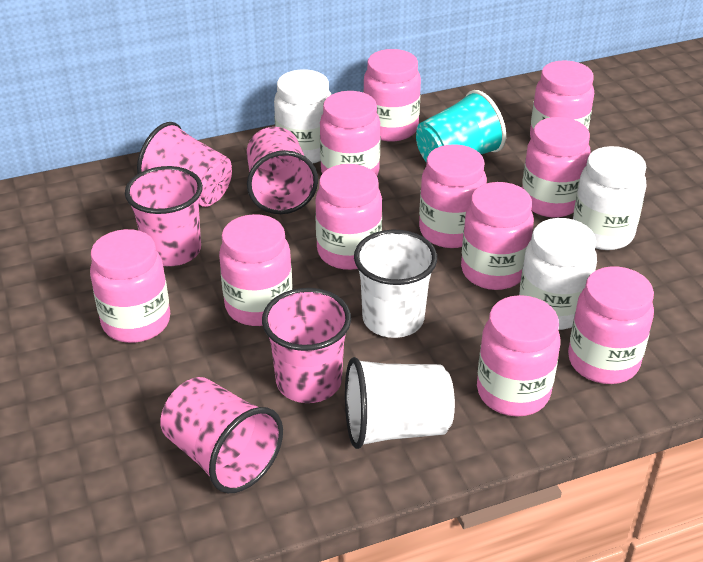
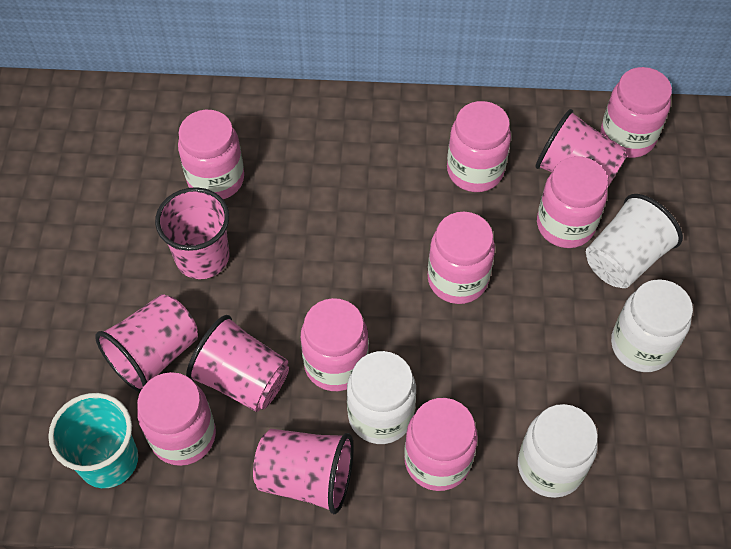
pink jar: [90,229,170,343] [219,214,293,326] [315,164,382,270] [320,91,381,176] [363,49,421,142] [419,144,487,248] [461,182,534,290] [477,295,560,417] [522,117,591,218] [530,60,594,138] [568,266,654,384] = 11 -> [137,372,216,466] [178,110,244,199] [301,298,369,391] [404,398,478,491] [428,212,495,304] [447,101,511,192] [537,156,608,248] [601,67,672,158] = 8
white cup: [345,357,455,449] [354,230,437,338] = 2 -> [586,194,683,288] = 1

